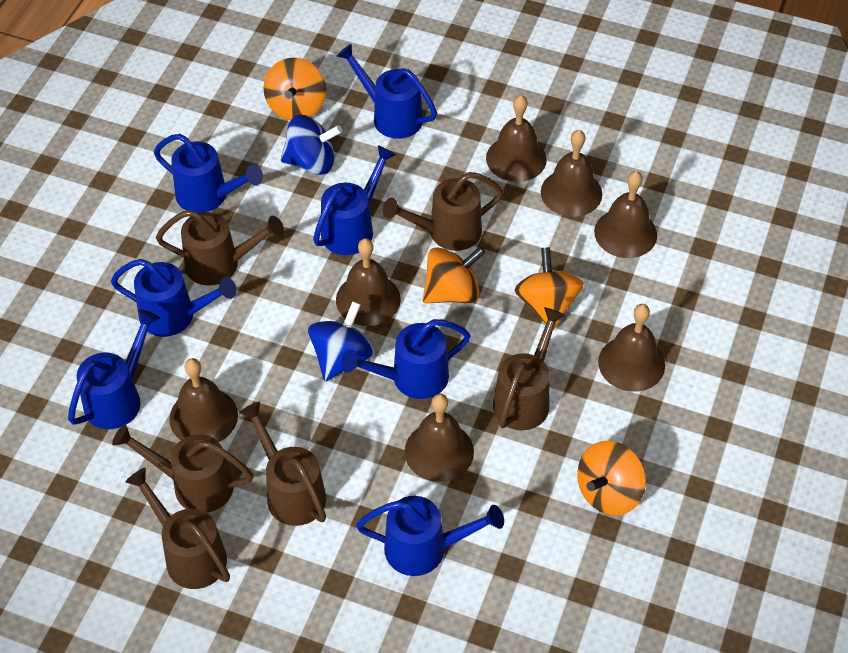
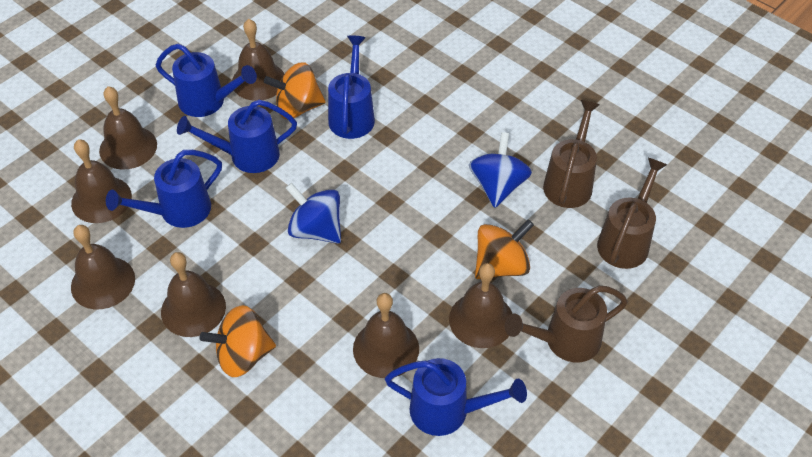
blue watering can: [68,309,160,429] [111,259,237,337] [154,134,263,213] [313,145,396,255] [337,43,437,139] [342,319,471,399] [356,496,504,576] = 7 -> [106,150,222,228] [156,44,257,117] [177,100,297,173] [328,35,375,139] [385,358,527,436] = 5
brown watering can: [112,424,253,513] [125,468,230,589] [156,210,284,286] [239,401,326,526] [383,172,503,251] [493,307,565,430] = 6 -> [505,286,628,362] [543,100,600,208] [597,158,667,269] = 3
orange spinning top: [264,58,326,120] [423,246,486,303] [514,247,584,330] [577,441,646,516] = 4 -> [199,305,276,377] [264,62,326,119] [475,219,534,279] = 3

